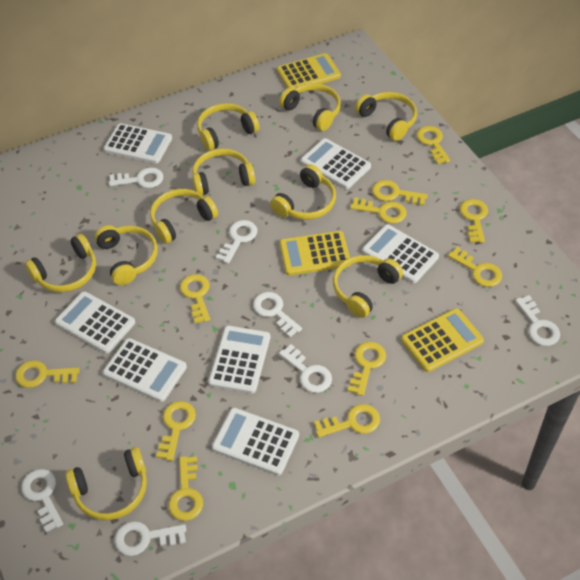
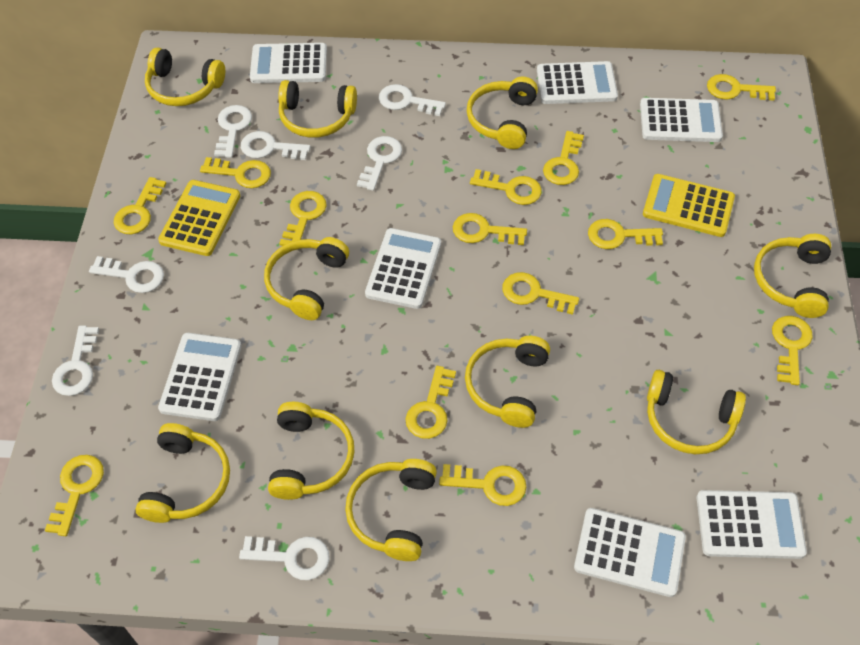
yellow calculator: [277,53,341,89] [279,231,350,276] [401,308,484,372] = 3 -> [158,180,240,256] [643,174,735,237] = 2
yellow key: [15,360,79,388] [156,401,196,461] [168,456,203,521] [180,274,210,323] [314,404,380,438] [348,342,386,396] [350,197,407,224] [372,180,428,206] [416,126,450,164] [448,247,502,287] [460,199,488,243] = 11 -> [45,455,104,536] [114,177,167,234] [200,157,271,188] [279,191,327,250] [406,366,456,439] [439,464,526,506] [453,213,527,245] [470,169,542,205] [502,272,579,315] [543,131,584,185] [588,219,663,249] [707,74,776,101] [772,316,813,385] = 13

